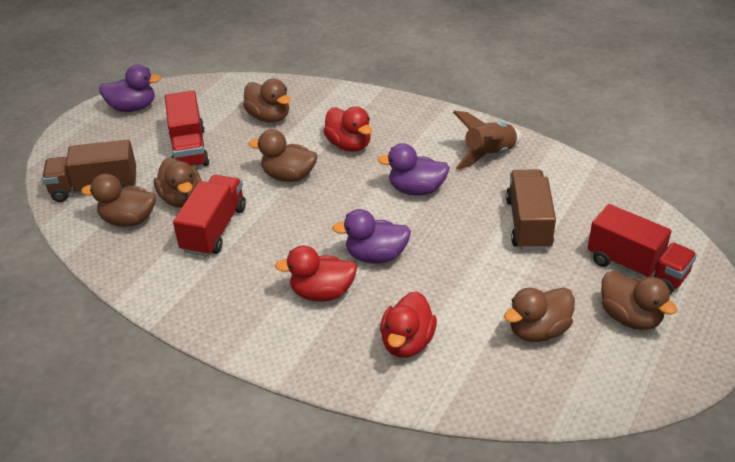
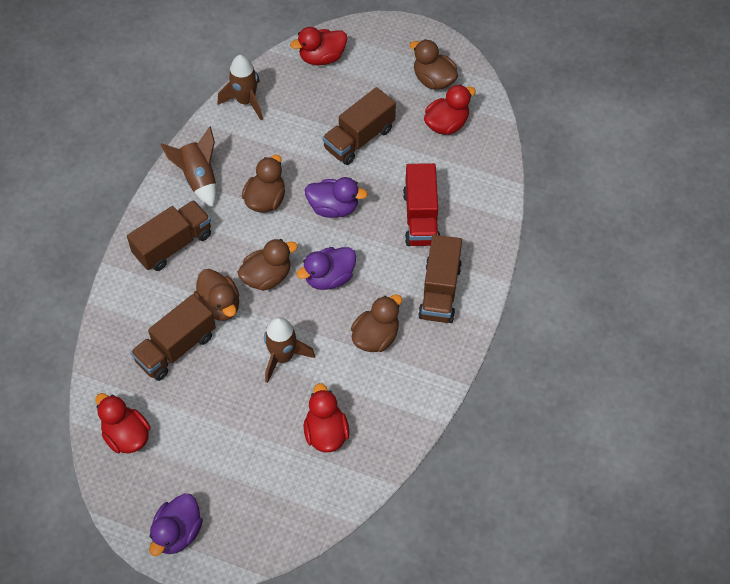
brown duck: [81,174,156,227] [154,157,201,208] [243,79,291,123] [249,129,317,182] [504,288,575,342] [601,271,677,330] = 6 -> [194,269,239,321] [238,239,298,291] [242,155,285,213] [351,294,402,352] [410,39,458,90] = 5
brown rocket: [453,111,522,170] = 1 -> [160,127,216,208] [218,55,263,120] [264,317,315,383] = 3
brown truck: [42,140,136,202] [506,170,556,250] = 2 -> [127,200,211,271] [131,294,216,381] [322,87,396,165] [418,235,462,323] = 4
red duck: [275,246,357,302] [323,106,372,152] [380,291,437,358] = 3 -> [96,393,151,453] [290,27,347,65] [304,383,350,452] [424,84,476,135] = 4
red truck: [165,91,209,167] [173,175,246,257] [588,204,697,294] = 3 -> [403,163,440,246] = 1

